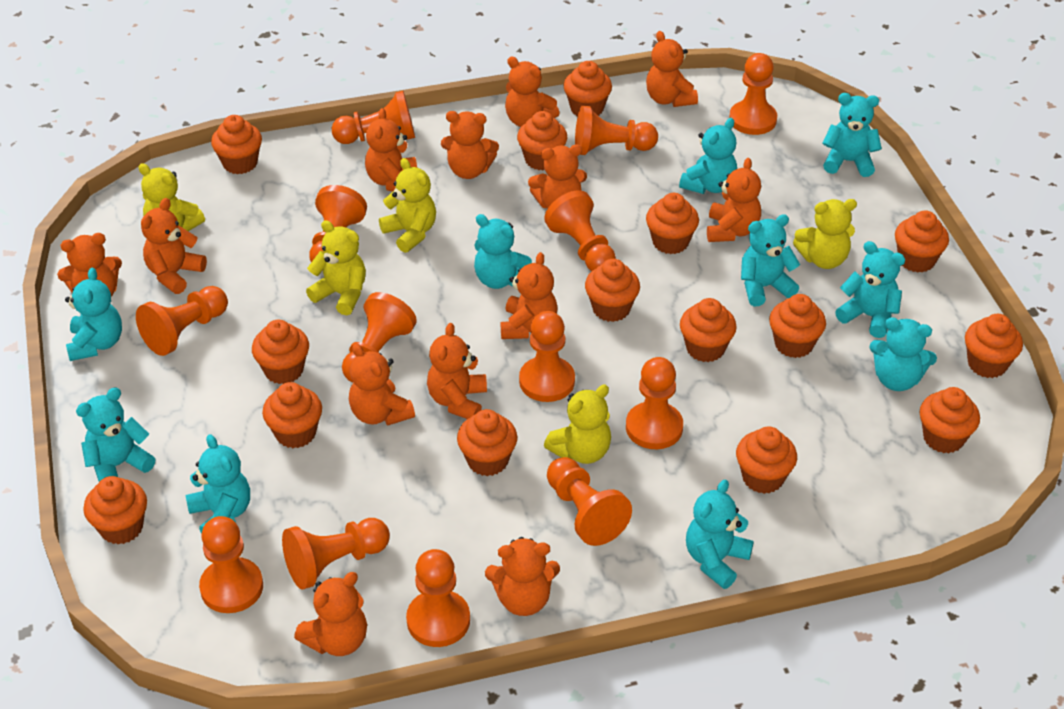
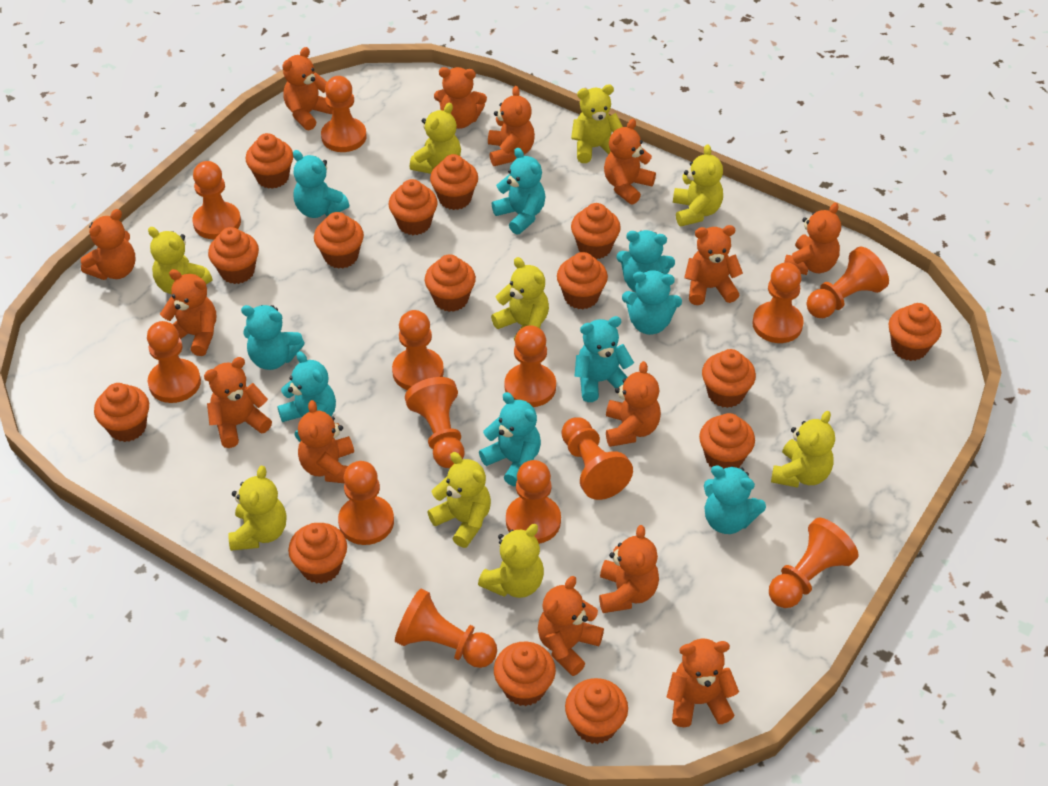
orange teddy bear: [57,233,122,297] [141,198,207,294] [294,572,367,656] [349,343,415,425] [365,108,417,192] [427,323,487,419] [441,111,499,179] [485,537,560,616] [501,252,557,339] [505,56,560,127] [528,144,587,209] [646,31,698,107] [707,158,761,242] = 13 -> [81,209,136,280] [160,269,216,356] [204,357,272,448] [282,47,333,130] [298,400,354,484] [434,67,487,129] [488,86,535,166] [538,576,604,676] [599,525,659,613] [604,119,656,205] [606,361,661,447] [667,638,739,727] [684,225,743,305] [784,202,841,275] = 14
turquoise teddy bear: [65,268,122,361] [76,388,155,482] [186,434,250,534] [474,214,532,289] [679,118,737,194] [686,480,754,589] [741,214,800,306] [822,93,882,177] [835,241,905,338] [869,317,937,391] = 10 -> [241,305,305,370] [277,351,336,442] [293,150,349,218] [479,392,541,486] [492,148,545,235] [574,316,634,402] [617,230,675,292] [622,270,682,335] [704,465,766,534] = 9
yellow teddy bear: [138,163,205,231] [306,220,366,315] [379,158,436,253] [544,385,611,464] [793,199,857,269] = 5 -> [148,227,212,294] [228,466,286,551] [410,103,461,174] [427,452,491,548] [478,524,544,598] [491,257,549,341] [571,84,623,163] [673,144,723,226] [771,411,835,488] = 9

